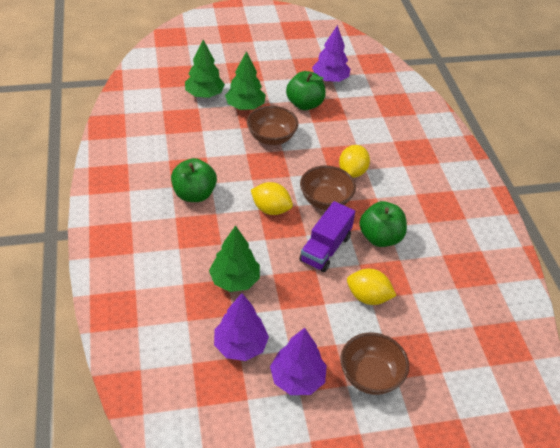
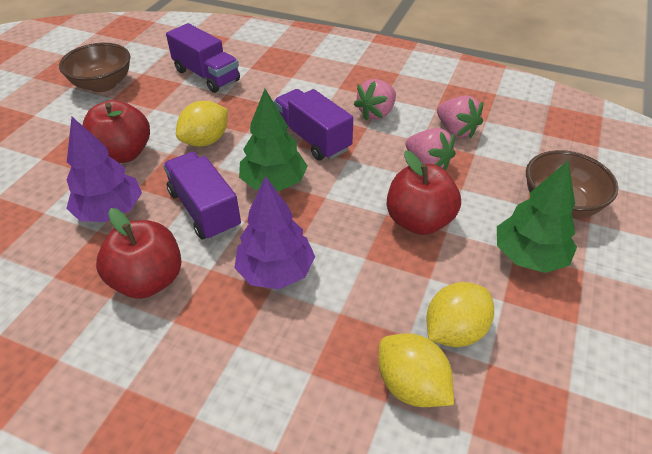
brown bowl: [247,106,298,145] [300,165,356,210] [340,332,409,395] = 3 -> [59,43,130,92] [526,150,618,219] = 2
green apple: [171,158,217,202] [286,71,326,110] [359,201,407,247] = 3 -> none = 0
green tree: [185,40,225,98] [209,225,260,292] [225,51,266,110] = 3 -> [239,89,308,191] [497,161,577,273] = 2
pink strawberry: none = 0 -> [354,79,396,120] [406,128,456,171] [437,95,483,139] = 3
purple tree: [214,293,269,361] [270,328,327,395] [312,25,350,82] = 3 -> [66,117,142,222] [234,176,315,289] = 2
purple truck: [299,201,355,272] = 1 -> [163,152,241,240] [166,23,240,93] [274,89,353,160] = 3
red apple: none = 0 -> [83,100,150,163] [96,208,181,299] [387,151,461,235] = 3

